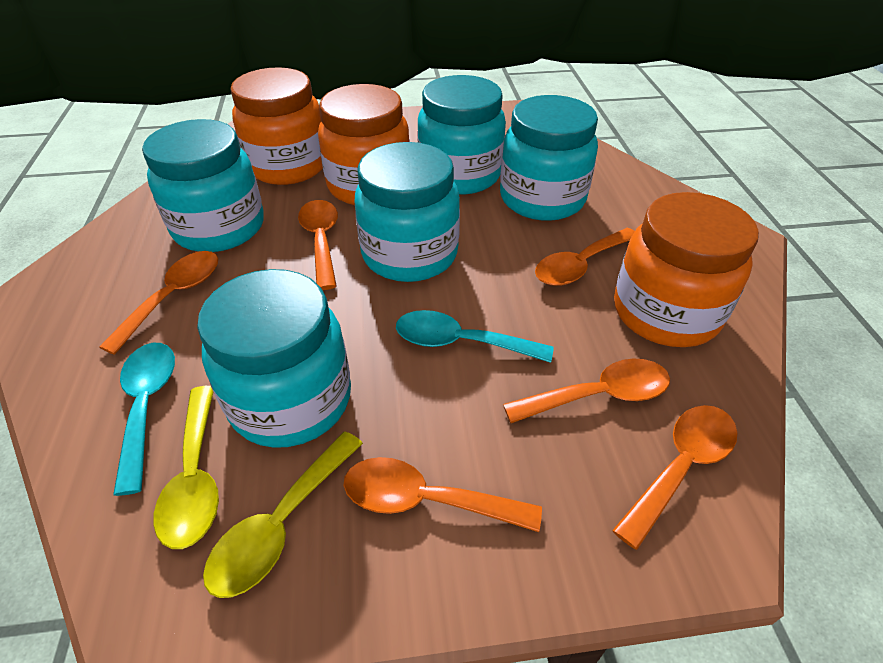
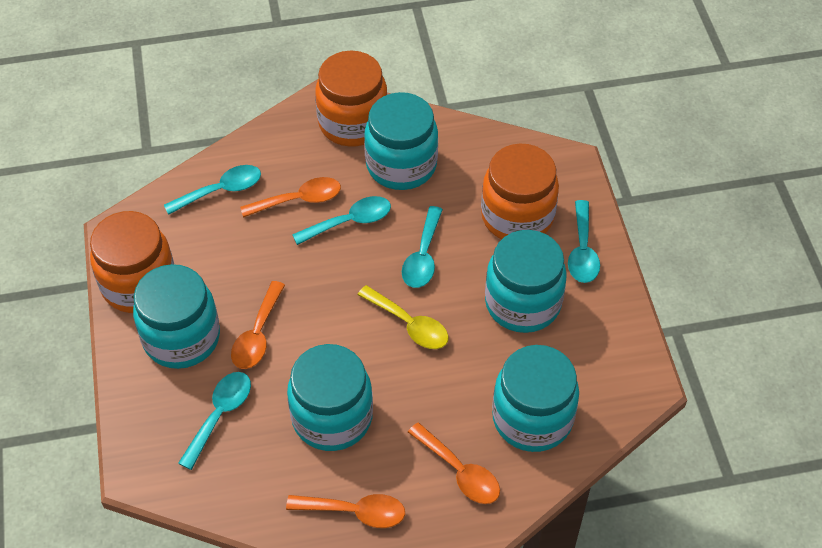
orange spoon: [99,251,218,355] [298,200,338,290] [344,457,542,532] [503,358,670,423] [535,228,635,286] [612,405,738,550] = 6 -> [231,281,285,369] [240,177,341,218] [286,494,405,528] [408,422,500,504] = 4
turquoise spoon: [113,343,175,496] [396,310,554,363] = 2 -> [164,165,261,215] [178,372,251,470] [292,196,391,245] [402,206,443,288] [568,200,600,283] = 5
yellow spoon: [153,386,219,549] [203,432,363,598] = 2 -> [357,285,449,349] = 1

